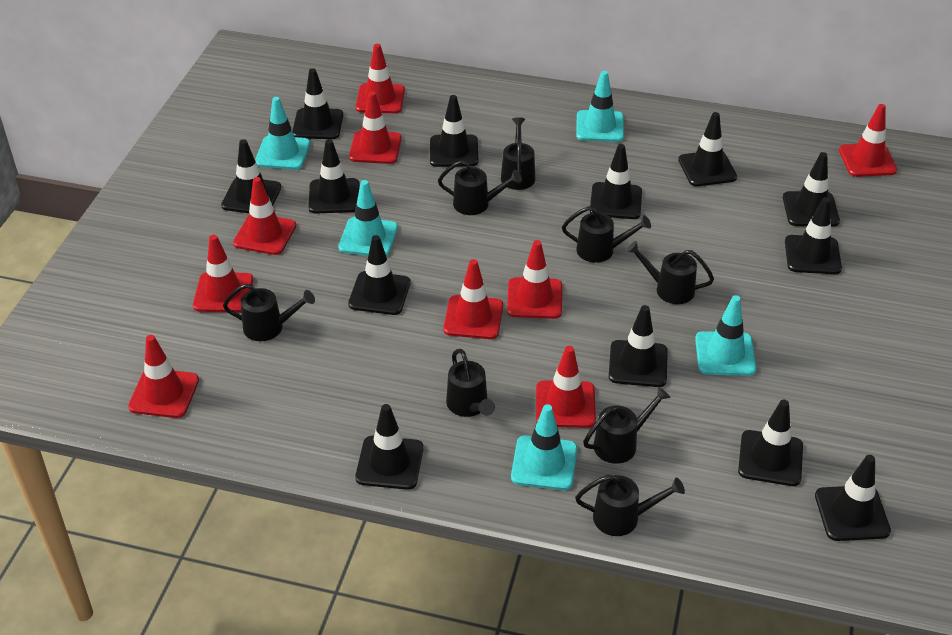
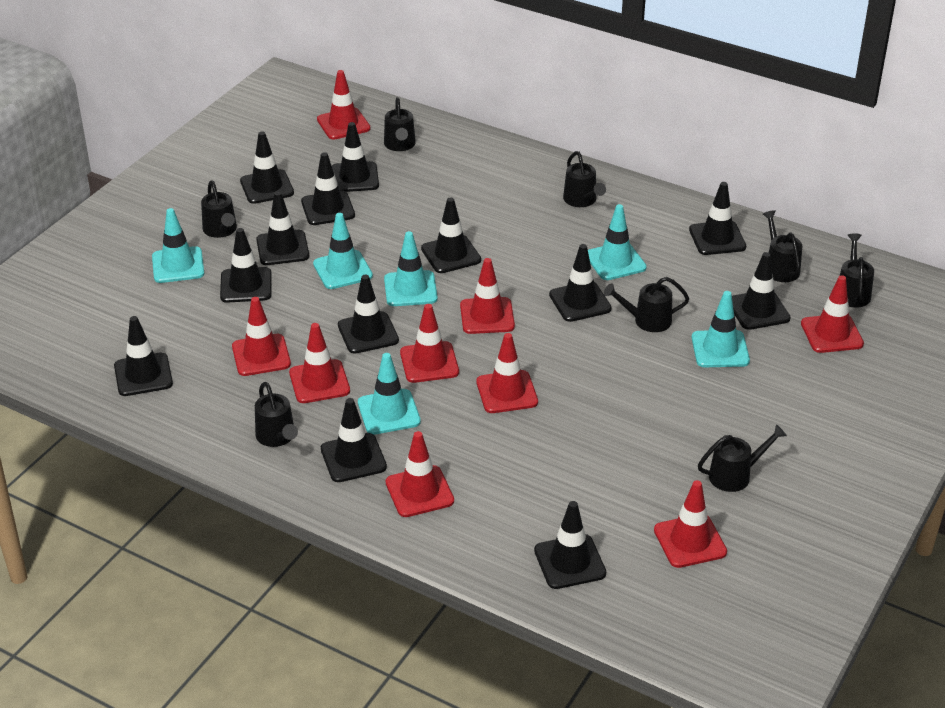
turquoise traffic cone: [255,97,310,170] [338,180,398,256] [511,404,577,490] [576,71,624,142] [695,295,756,376] = 5 -> [152,208,204,283] [313,213,373,289] [358,353,421,435] [384,231,438,306] [588,204,647,280] [692,291,750,367] = 6

